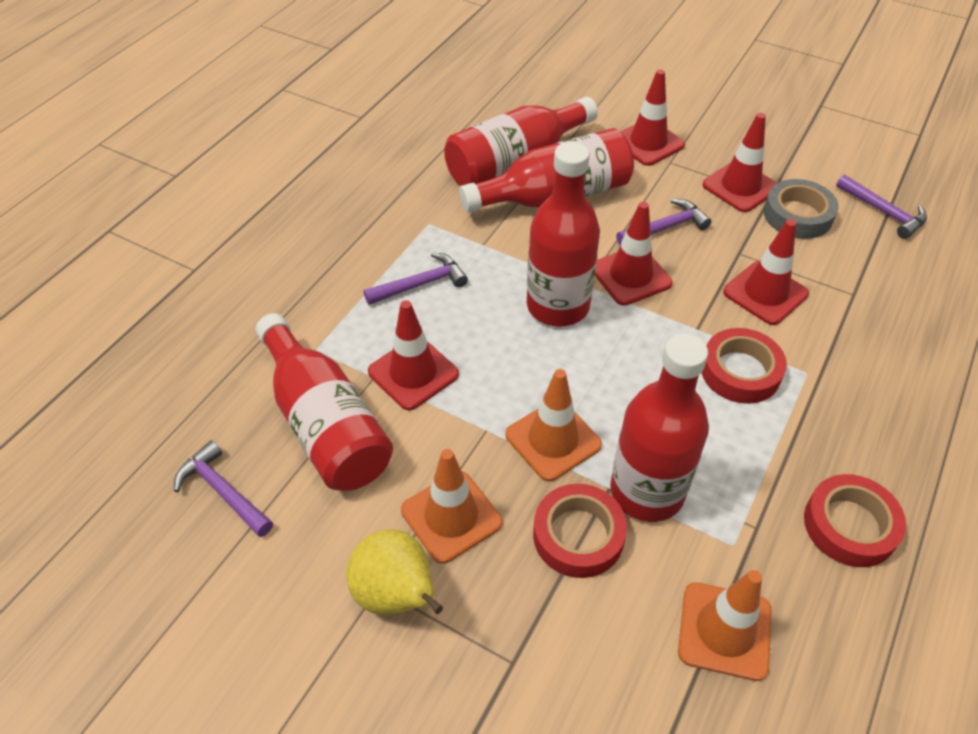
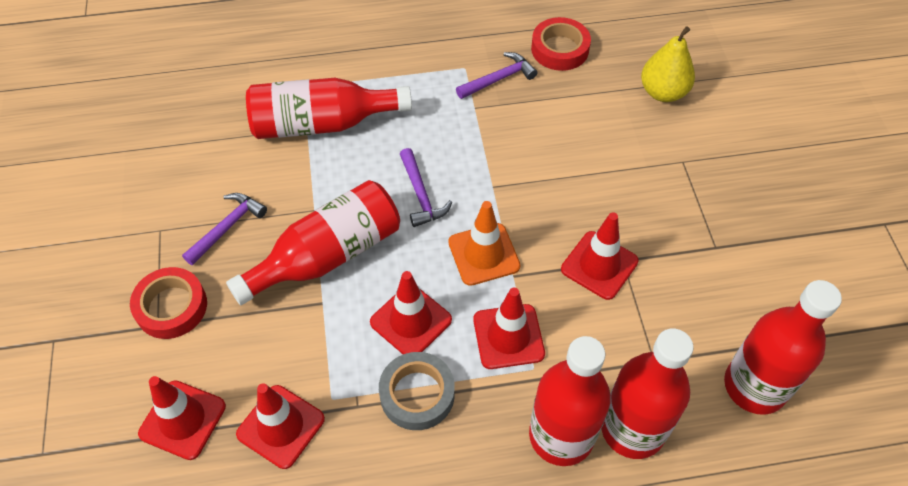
orange traffic cone: [401,449,502,564] [505,369,602,481] [678,570,771,681] = 3 -> [448,201,521,286] = 1
purple hammer: [174,440,273,537] [364,253,468,305] [616,199,711,245] [836,175,927,239] = 4 -> [182,193,267,265] [400,148,452,227] [456,52,537,99] = 3
red tape: [533,484,627,578] [702,328,787,404] [804,474,906,567] = 3 -> [130,267,207,339] [531,17,591,71] = 2

